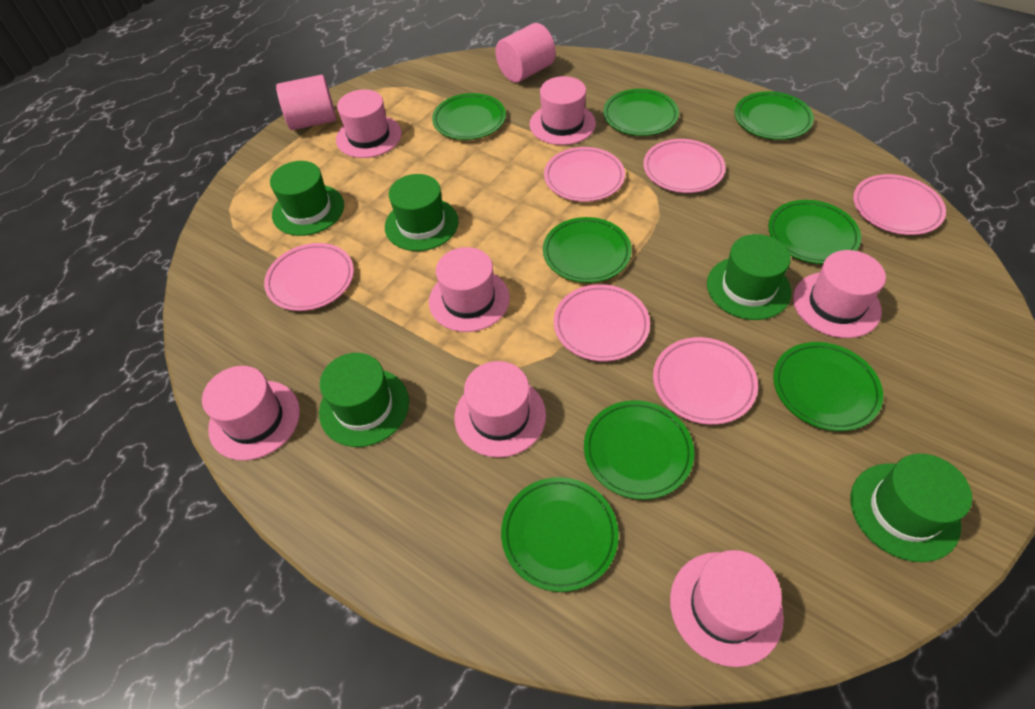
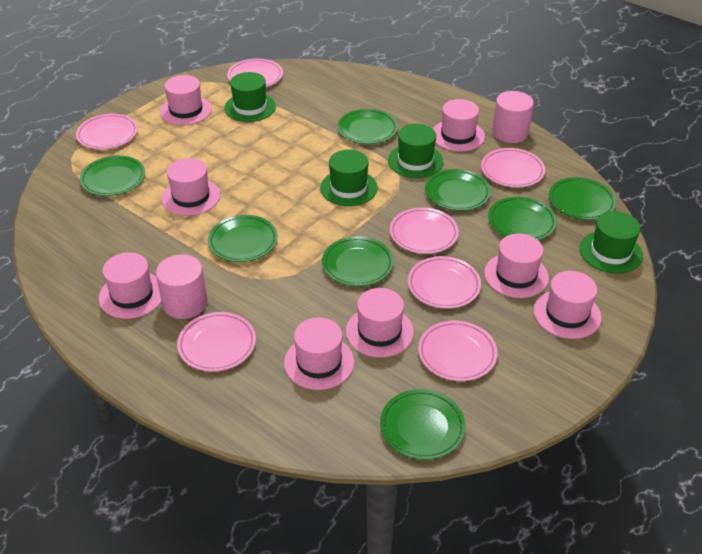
green hat: [270,161,344,236] [319,353,409,447] [385,174,459,251] [707,234,791,320] [850,454,972,562] = 5 -> [224,72,276,122] [320,149,378,206] [388,124,443,178] [580,211,643,274] = 4
pink hat: [202,366,300,461] [336,89,402,158] [429,247,510,332] [454,361,546,458] [530,76,596,145] [670,550,784,667] [793,250,886,338] = 7 -> [99,252,162,319] [160,75,212,125] [162,158,220,216] [284,317,354,390] [346,288,414,358] [433,99,485,151] [484,234,549,298] [534,271,602,339] = 8
pink plate: [264,243,354,311] [544,147,625,202] [554,284,650,361] [643,139,726,193] [653,337,758,425] [853,174,946,235] = 6 -> [76,114,138,149] [177,312,256,372] [227,59,283,87] [390,208,459,254] [408,256,481,309] [418,321,498,381] [481,148,545,188] = 7

